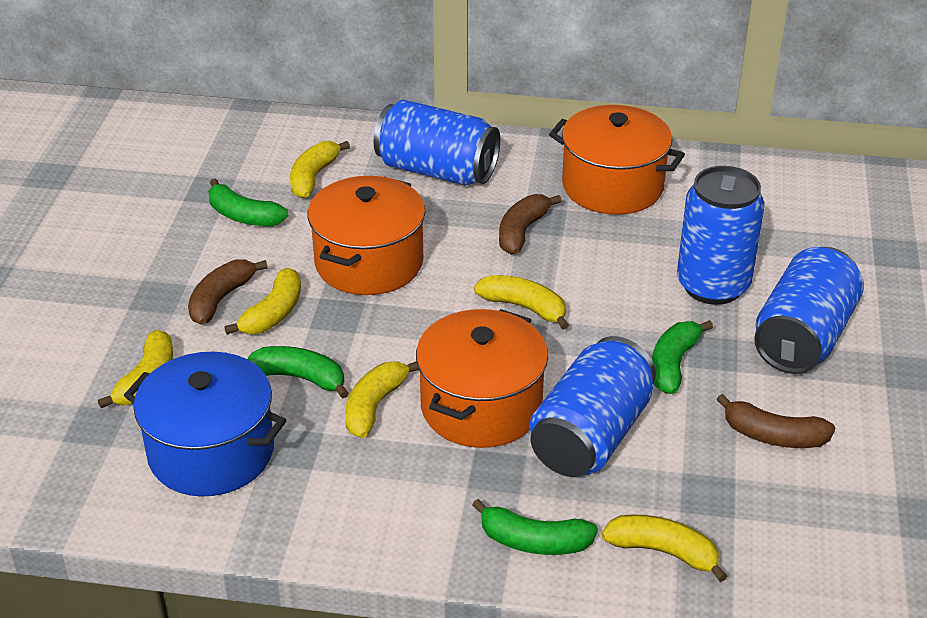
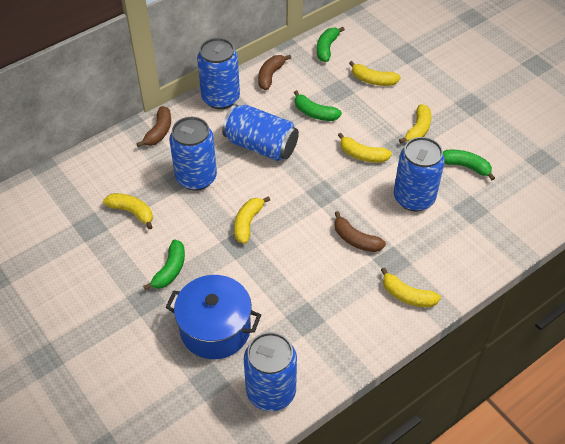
blue can: [373,100,500,186] [530,336,656,477] [677,166,765,305] [754,247,864,374] = 4 -> [169,117,217,191] [197,38,240,109] [222,104,299,161] [244,332,297,411] [394,137,445,211] = 5
orange pot: [308,176,426,295] [416,309,548,448] [549,105,685,215] = 3 -> none = 0

